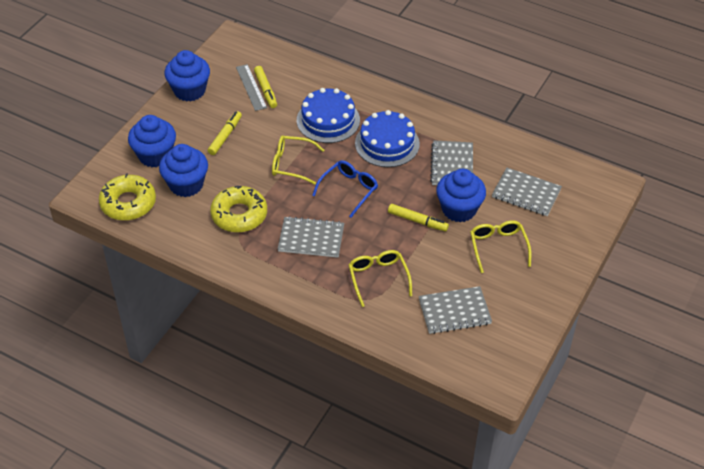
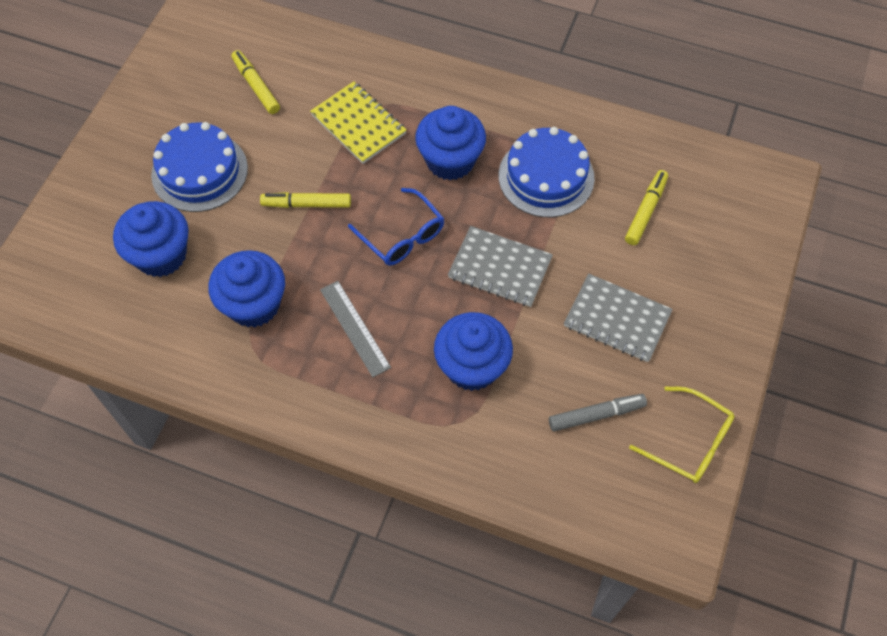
grey marker: none = 0 -> [549,394,647,432] = 1
grey notebook: [278,216,344,258] [419,286,492,334] [430,140,473,185] [492,167,562,216] = 4 -> [448,226,553,307] [564,273,673,362] = 2
yellow donut: [99,173,156,221] [210,186,267,233] = 2 -> none = 0
yellow glasses: [272,136,324,185] [349,250,412,307] [470,220,531,273] = 3 -> [629,387,735,483] = 1
yellow notebook: none = 0 -> [310,82,407,164] = 1

